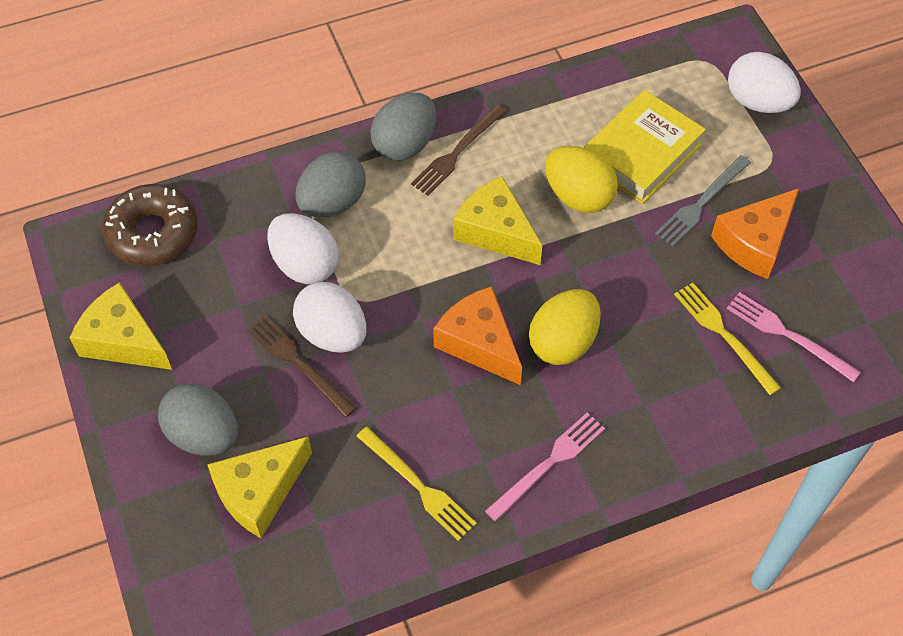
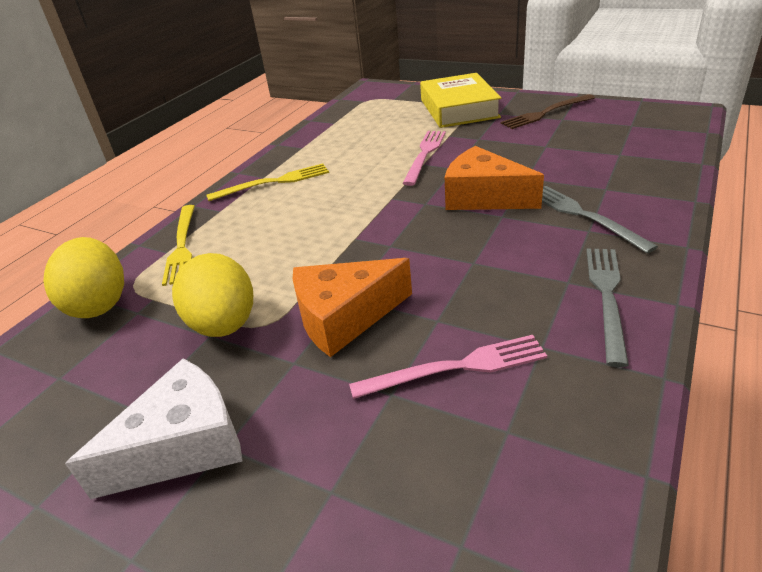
brown donut: [102,184,198,266] = 1 -> none = 0
brown fork: [247,315,357,417] [411,105,506,196] = 2 -> [500,94,595,129] = 1
grey egg: [158,383,238,456] [295,151,366,217] [370,93,436,161] = 3 -> none = 0
grey fork: [655,155,751,247] = 1 -> [542,186,658,253] [586,248,629,367] = 2
white cheese: none = 0 -> [65,358,243,499] = 1
white egg: [267,213,339,284] [293,282,367,353] [728,52,801,113] = 3 -> none = 0
yellow cheese: [70,282,172,370] [207,437,312,538] [453,176,542,265] = 3 -> none = 0

